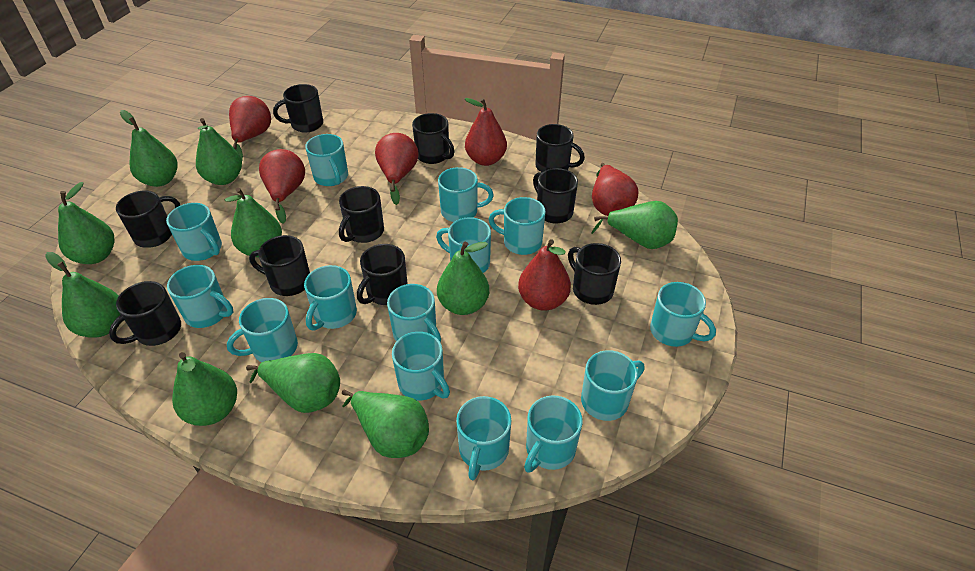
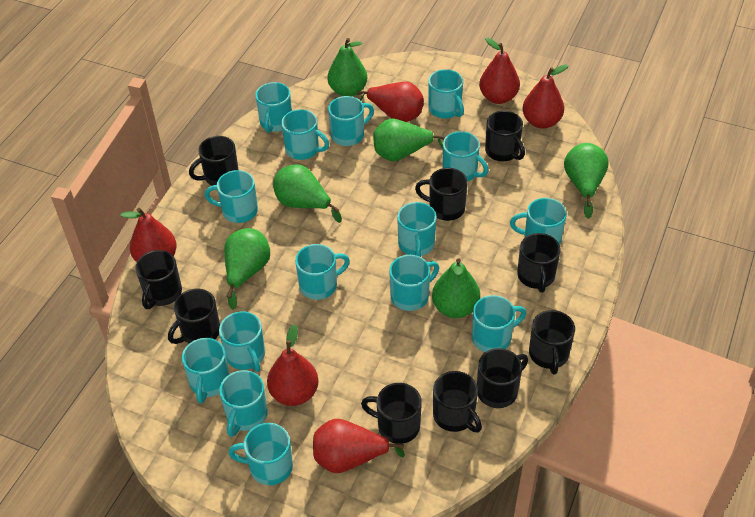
green pear: [45,252,120,338] [58,182,115,264] [120,110,178,187] [172,352,237,426] [196,118,242,185] [225,188,282,257] [246,353,340,413] [342,389,429,458] [437,242,489,315] [591,201,678,249] = 10 -> [224,228,270,310] [273,164,342,223] [327,38,367,96] [373,119,445,161] [432,258,480,318] [564,143,608,219] = 6
turquoise mug: [166,203,222,261] [167,265,233,328] [227,298,298,362] [304,265,357,331] [305,134,348,186] [387,284,441,343] [392,332,450,400] [436,217,491,273] [438,167,494,222] [456,396,511,480] [489,197,546,255] [524,395,583,473] [581,350,644,421] [650,282,716,347] = 14 -> [182,338,229,403] [205,170,258,223] [219,311,265,372] [219,370,268,437] [228,423,293,485] [255,82,292,133] [281,109,329,160] [295,244,350,300] [328,96,374,146] [389,255,439,311] [397,202,437,257] [428,69,464,119] [443,131,489,181] [472,295,526,352] [510,198,567,245] = 15

